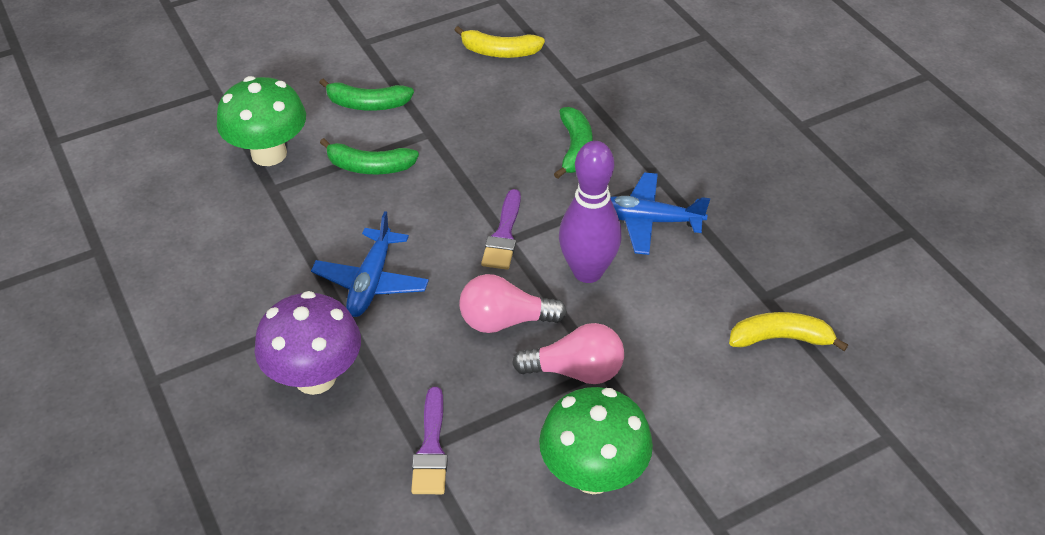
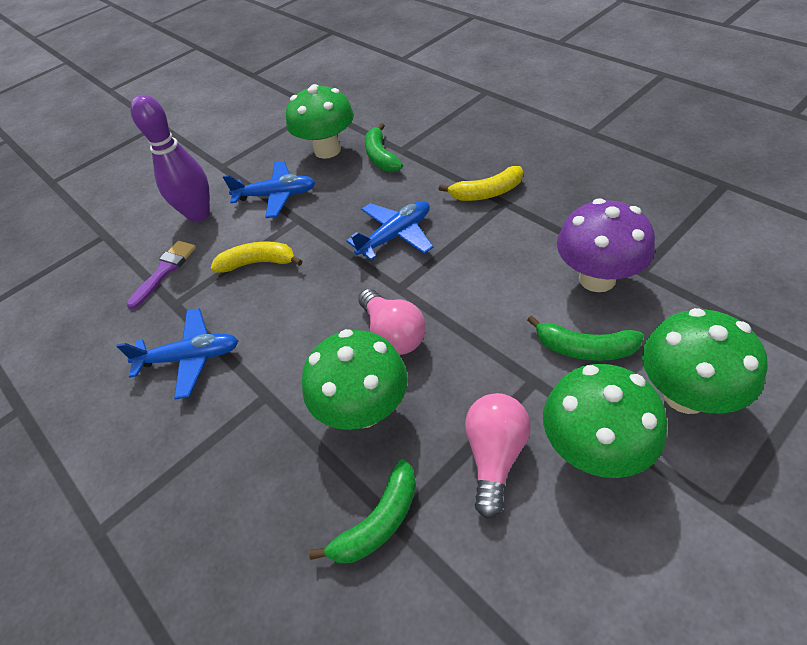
blue plane: [311,211,429,317] [610,172,710,255] = 2 -> [116,308,238,399] [223,161,316,218] [347,201,433,261] = 3
green mushroom: [217,76,306,166] [539,387,653,494] = 2 -> [286,84,354,159] [302,329,408,430] [543,364,667,478] [642,308,768,414] = 4
purple brush: [411,387,447,494] [481,189,521,270] = 2 -> [126,241,196,309] = 1

